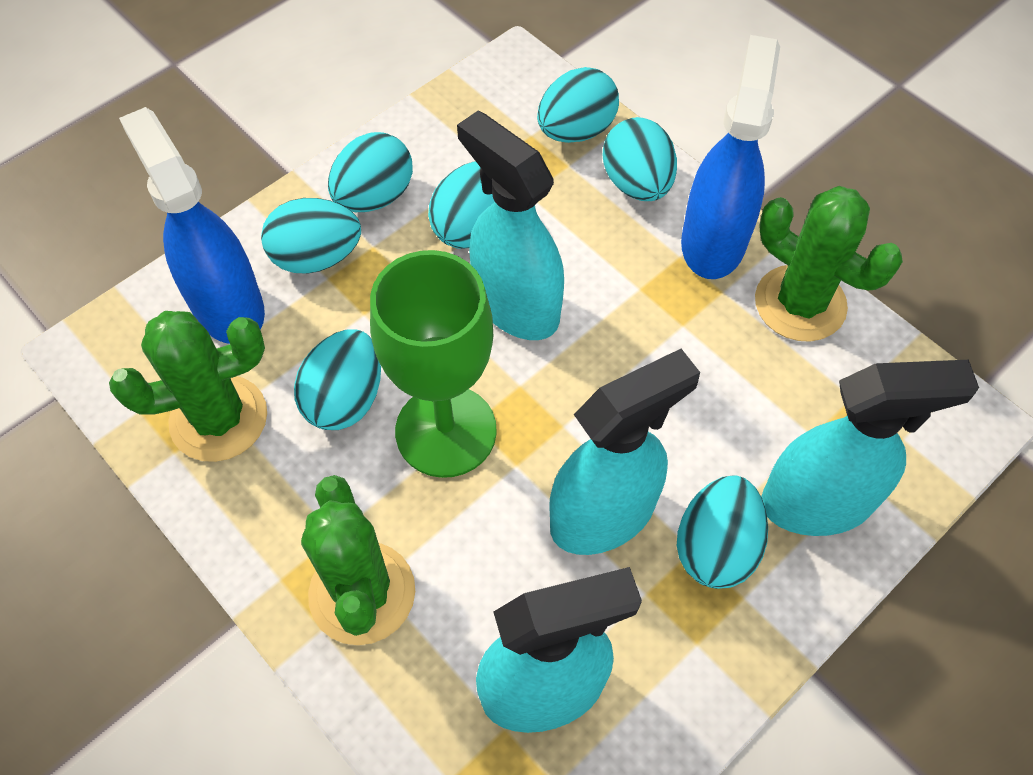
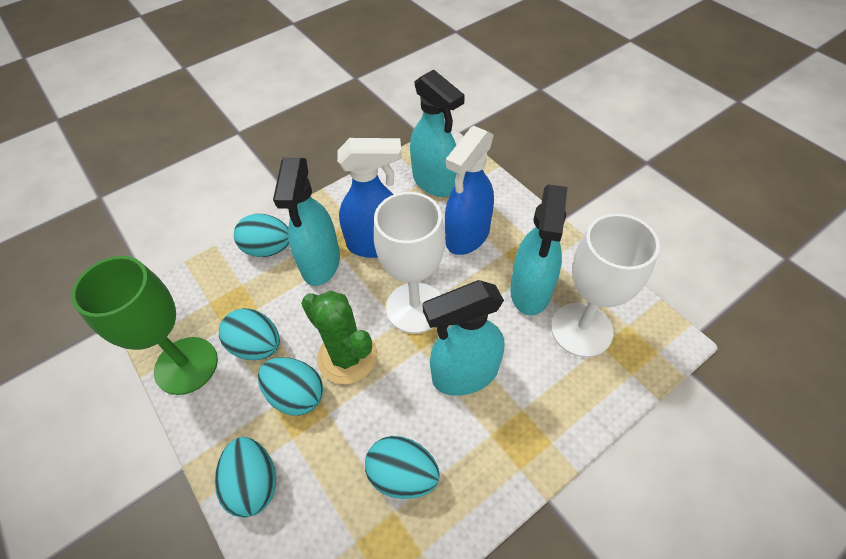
green cactus: [109,311,267,462] [301,475,415,645] [755,186,903,341] = 3 -> [301,291,377,384] = 1
turquoise egg: [261,198,361,274] [294,329,381,430] [328,132,413,212] [428,161,495,249] [537,67,619,143] [603,117,677,201] [677,475,768,589] = 7 -> [215,437,276,518] [219,308,280,360] [234,214,289,257] [258,357,323,416] [365,436,440,499] = 5
white goblet: none = 0 -> [374,192,445,334] [551,213,660,357] = 2

